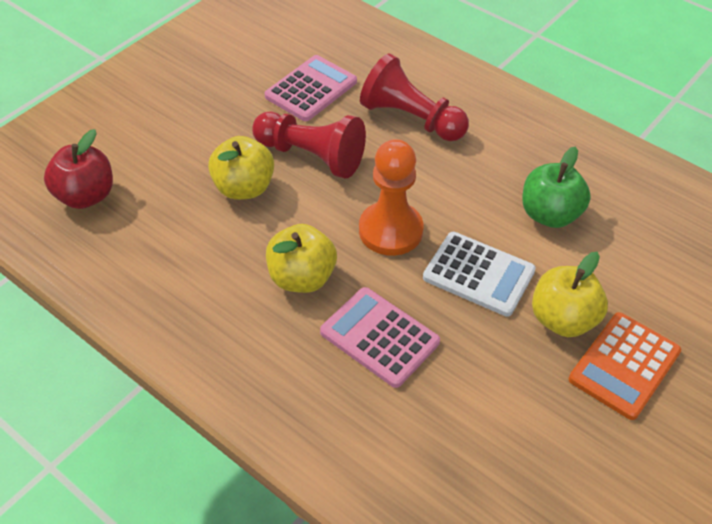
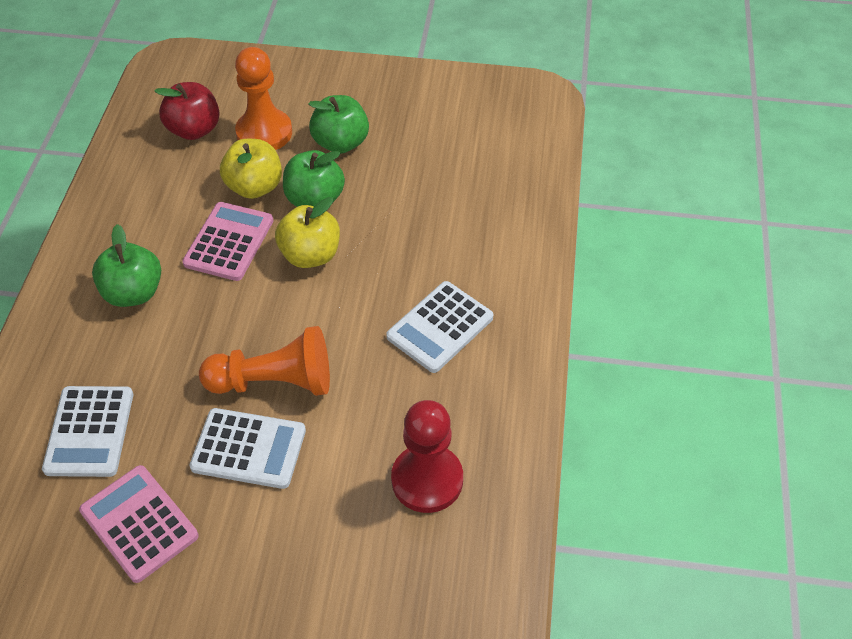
green apple: [522,146,591,228] = 1 -> [92,224,161,307] [283,150,345,207] [309,95,369,153] = 3
orange calculator: [569,312,681,420] = 1 -> none = 0
orange pawn: [359,139,424,256] = 1 -> [199,326,330,396] [235,47,292,150] = 2
red pawn: [252,112,366,178] [360,53,469,141] = 2 -> [391,400,463,513] = 1
white calculator: [423,232,536,317] = 1 -> [42,386,133,477] [189,408,306,489] [386,281,493,373] = 3
yellow apple: [208,136,274,200] [266,224,337,293] [532,252,608,337] = 3 -> [220,139,282,199] [275,197,340,268] = 2

